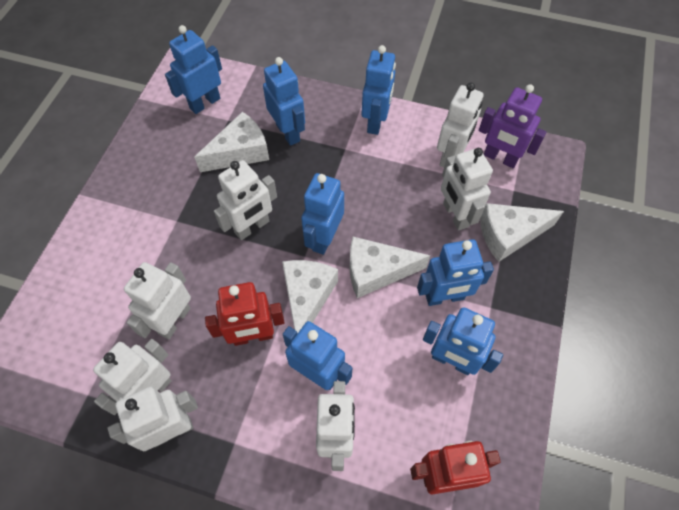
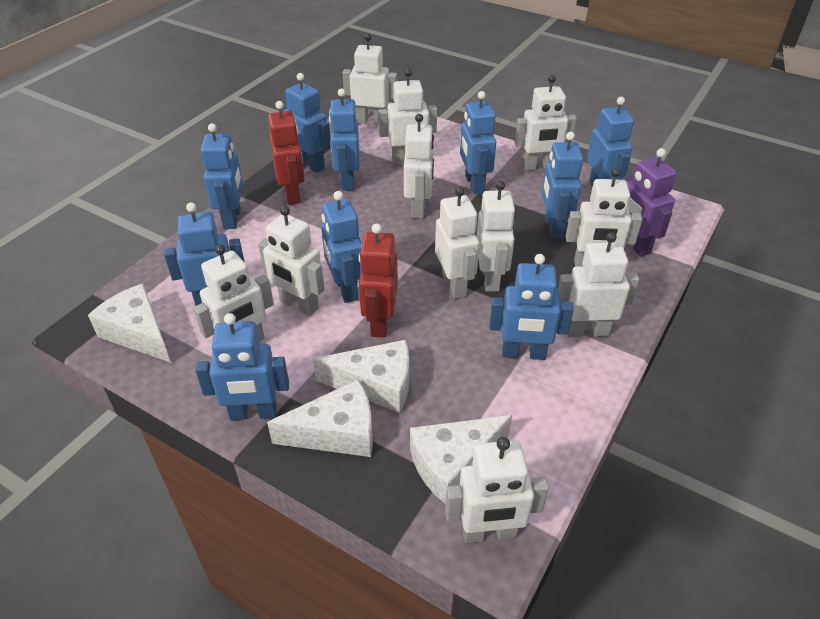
blue robot: [165,25,222,114] [263,57,305,146] [283,321,353,390] [301,173,344,255] [362,45,396,135] [417,239,494,306] [423,307,503,375] = 7 -> [164,202,245,306] [195,313,289,420] [200,123,243,229] [284,73,331,173] [321,191,362,303] [329,89,359,191] [460,91,496,194] [489,254,574,360] [541,132,583,238] [587,97,634,187] = 10
white robot: [93,339,172,415] [107,387,198,451] [124,262,191,339] [214,160,277,240] [316,381,355,471] [437,83,483,167] [441,148,493,231] = 7 -> [193,244,274,341] [258,206,324,316] [343,33,397,125] [378,69,437,164] [404,114,434,219] [435,187,479,299] [445,437,549,543] [477,181,516,292] [514,75,577,171] [558,232,639,337] [566,168,643,267] = 11

